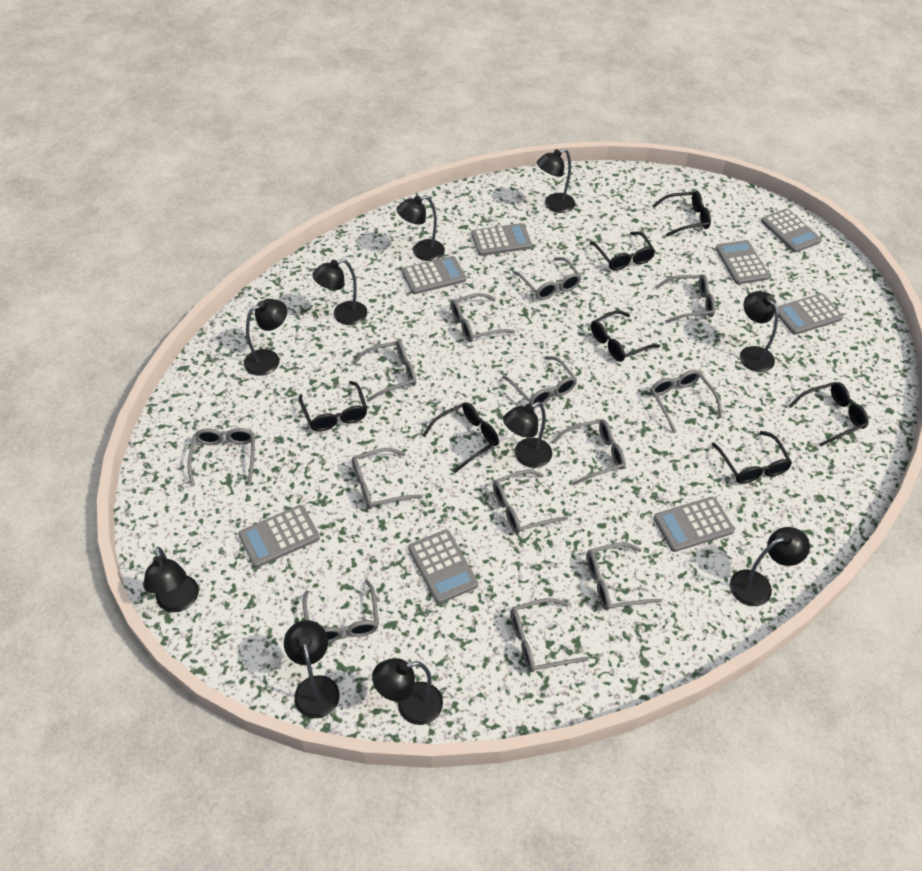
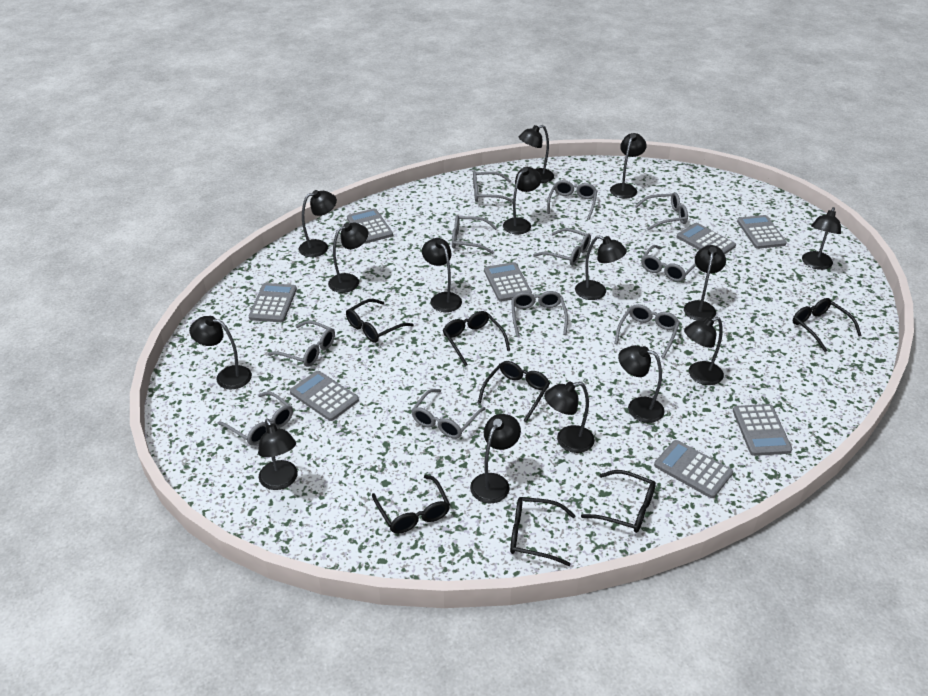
black lamp: [143,547,199,612] [244,299,287,376] [284,620,340,718] [312,259,367,325] [372,658,443,725] [397,196,445,261] [503,402,552,468] [537,149,575,213] [730,527,810,606] [740,291,778,372] = 10 -> [189,316,252,389] [258,418,298,490] [299,190,337,257] [328,222,368,293] [422,238,462,312] [470,414,521,503] [503,167,542,234] [518,125,554,183] [544,381,594,453] [575,236,627,300] [610,133,647,199] [618,345,665,423] [684,245,726,321] [684,317,724,385] [802,207,841,270] = 15
grey glasses: [187,428,255,486] [303,579,379,643] [352,341,416,402] [352,448,423,509] [451,293,515,342] [493,470,568,534] [502,356,577,408] [510,598,589,672] [514,257,581,300] [552,419,625,486] [586,542,662,610] [650,370,723,433] [655,275,715,323] = 13 -> [218,391,293,445] [267,320,335,367] [411,389,485,439] [452,215,497,254] [473,171,513,203] [511,291,568,337] [533,228,591,266] [547,180,597,220] [615,304,680,359] [635,192,688,230] [641,245,696,282] = 11

